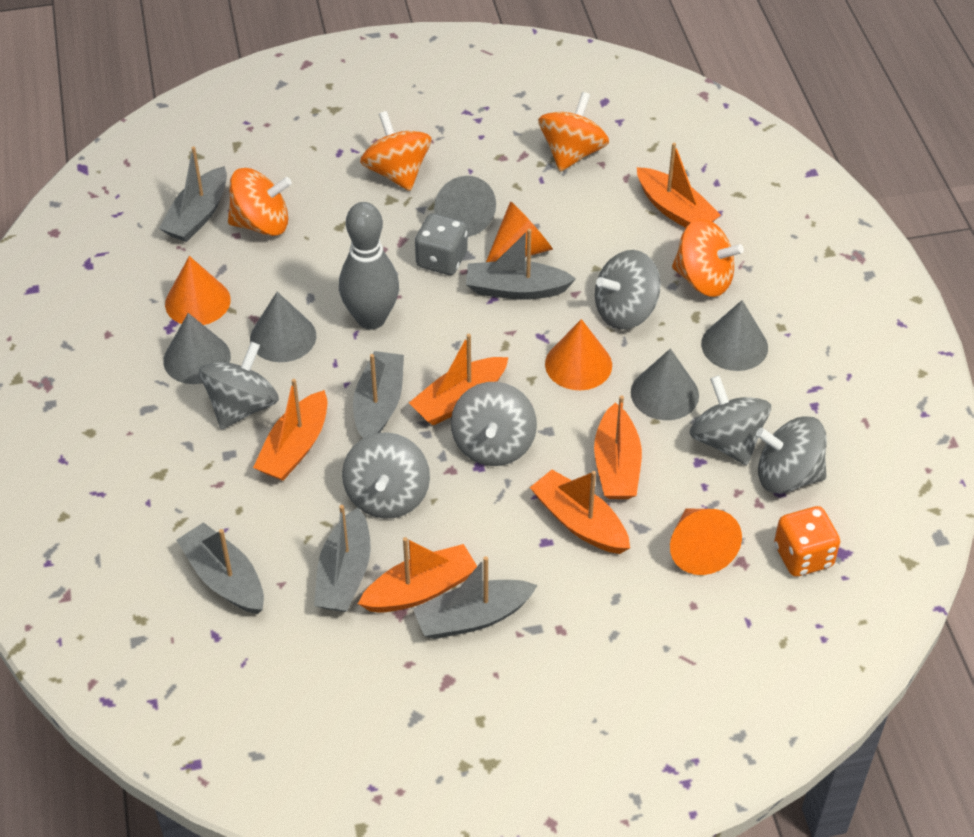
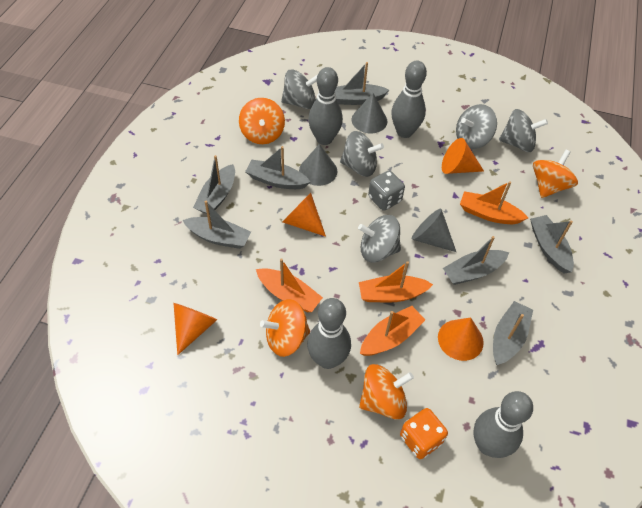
grey boat: [159,146,227,242] [177,522,264,614] [314,505,371,612] [353,351,404,438] [413,556,538,639] [466,229,576,300] = 6 -> [183,201,251,249] [193,155,235,214] [245,146,310,189] [335,62,389,105] [443,236,509,285] [493,301,533,365] [530,215,574,273] = 7
grey bowling pin: [339,202,399,329] = 1 -> [307,298,351,369] [308,67,343,145] [391,61,427,138] [473,391,533,458] = 4
grey cone: [163,313,231,384] [250,292,316,362] [434,176,496,237] [631,349,699,420] [701,300,768,371] = 5 -> [299,144,337,186] [352,93,387,133] [412,209,456,252] = 3
grey spinning top: [199,342,279,429] [342,432,430,519] [451,382,537,466] [595,250,661,330] [689,375,771,465] [756,416,827,494] = 6 -> [281,69,318,109] [340,131,384,177] [358,215,401,263] [456,104,497,149] [499,109,548,152] = 5
orange boat: [253,379,328,481] [358,537,477,613] [409,334,509,426] [530,470,630,554] [594,395,642,499] [637,143,721,228] = 6 -> [256,258,323,312] [359,261,433,302] [360,306,425,356] [460,181,528,224] = 4

